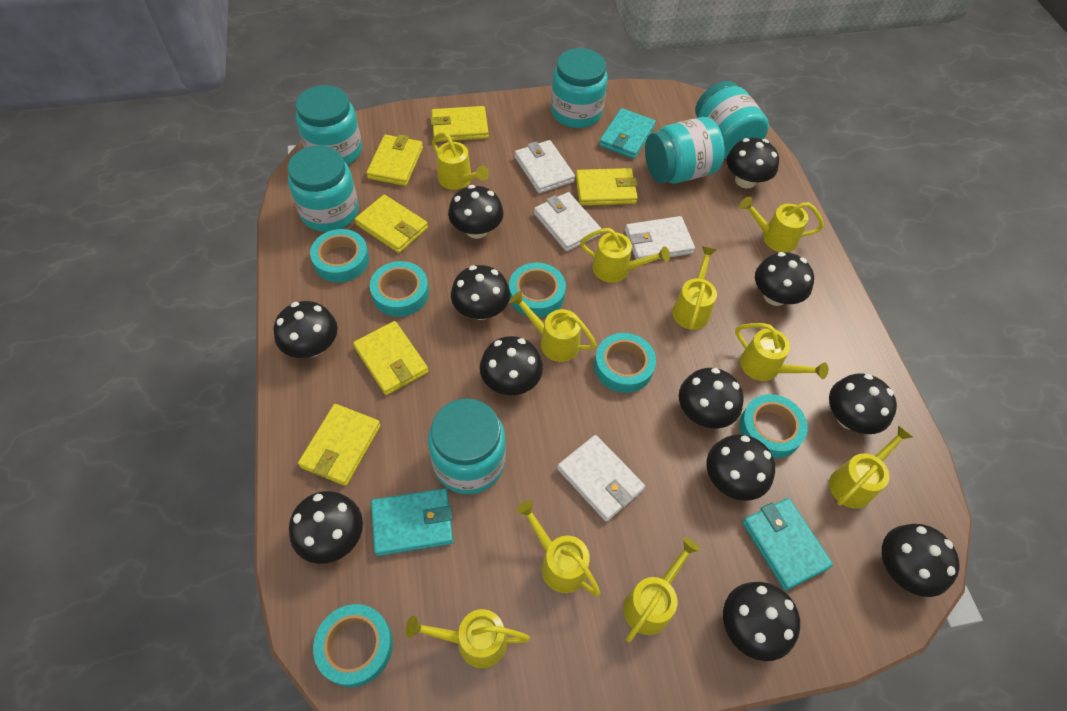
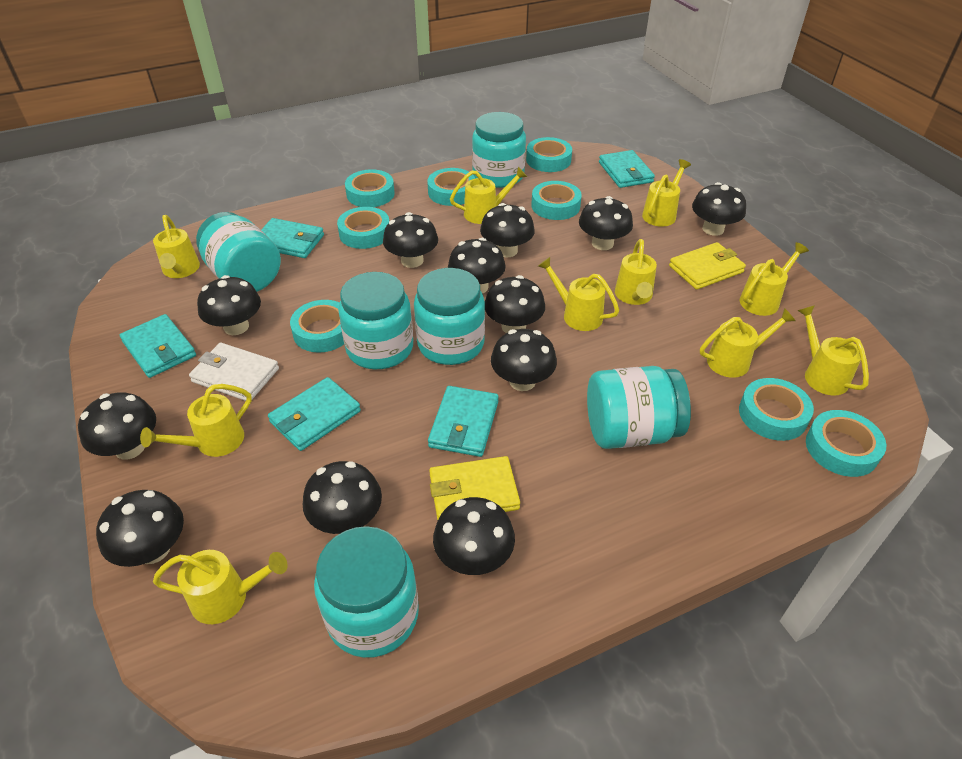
turquoise tape: [310,229,369,283] [313,604,393,687] [370,261,429,317] [509,263,566,318] [594,333,656,393] [739,394,808,459] = 6 -> [290,300,344,353] [337,207,389,249] [345,169,395,207] [427,168,475,206] [526,137,572,172] [531,181,582,220] [739,378,814,441] [806,410,886,477] = 8
turquoise wallet: [371,488,453,556] [599,108,656,159] [742,498,833,591] = 3 -> [120,314,196,378] [261,218,324,258] [268,377,361,451] [428,386,499,457] [599,150,655,188] = 5
white wallet: [515,140,575,194] [534,192,601,252] [557,435,645,522] [625,216,695,259] = 4 -> [189,343,279,401] = 1
yellow wallet: [298,404,381,486] [353,321,428,395] [355,195,428,253] [366,134,423,186] [430,106,489,142] [576,168,638,206] = 6 -> [429,456,520,520] [669,242,746,290] = 2

